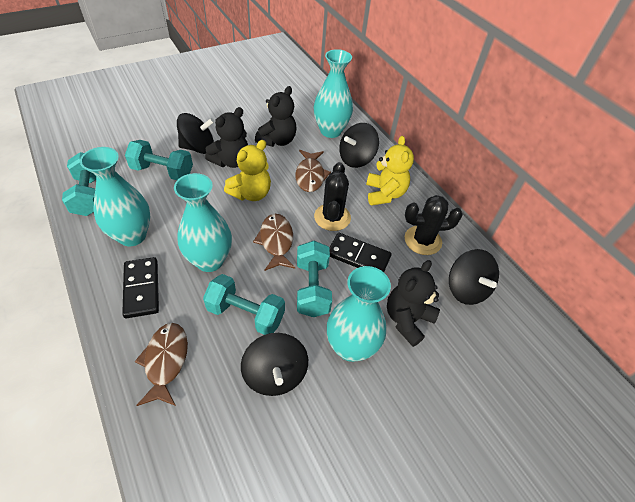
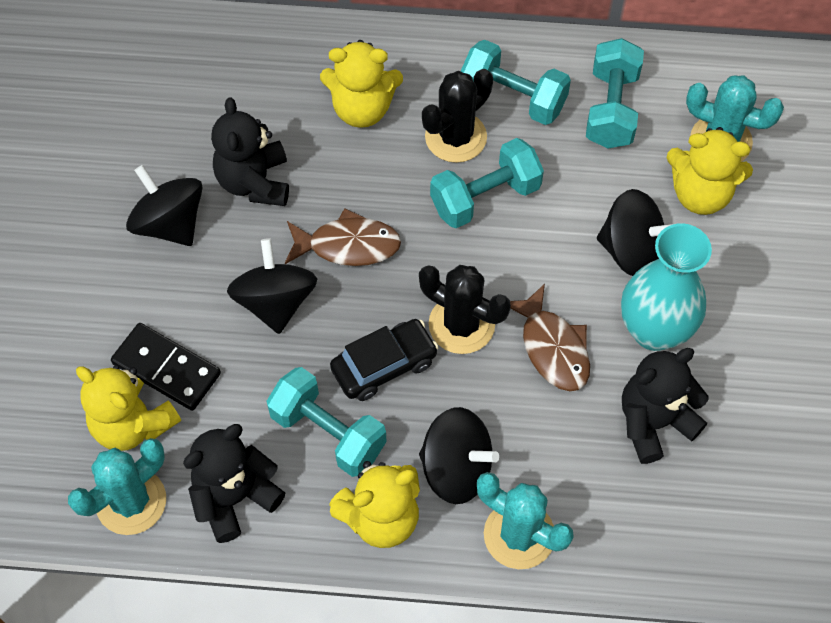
black car: none = 0 -> [330,319,439,401] = 1
black domino: [122,257,159,319] [329,233,391,272] = 2 -> [111,323,221,411] = 1
brown fish: [134,323,188,406] [253,214,295,271] [295,150,331,192] = 3 -> [285,208,401,266] [510,284,590,391] = 2
turquoise cactus: none = 0 -> [68,438,166,535] [477,472,574,569] [686,76,784,162] = 3
turquoise vase: [80,147,150,246] [174,173,232,272] [314,49,353,138] [327,266,391,362] = 4 -> [621,223,712,351] = 1
yellow teddy bear: [224,140,271,201] [366,136,414,206] = 2 -> [76,365,181,451] [320,40,403,128] [329,461,420,548] [666,127,753,215] = 4

